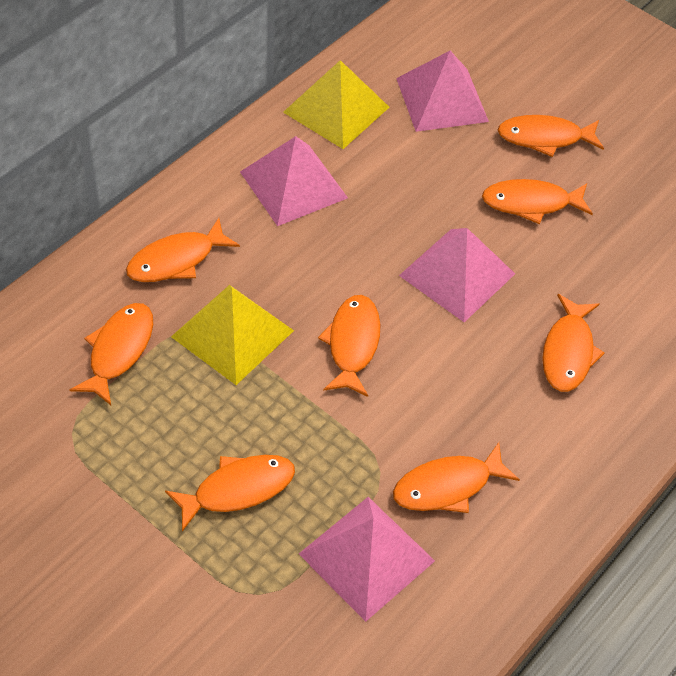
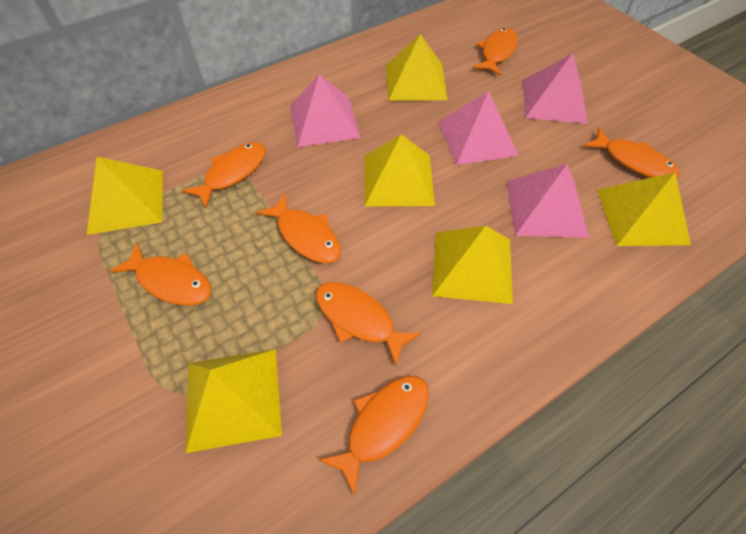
orange fish: [69,303,153,405] [126,218,240,282] [165,455,295,532] [318,295,381,397] [393,442,520,513] [482,179,593,224] [497,115,604,157] [542,294,605,392] = 8 -> [110,243,212,305] [182,142,266,208] [257,193,341,263] [316,282,421,366] [319,376,429,497] [473,28,518,75] [584,128,680,178] = 7
yellow pyramid: [171,285,294,385] [283,60,389,149] = 2 -> [87,157,163,235] [185,349,282,453] [364,134,435,206] [386,34,448,101] [432,226,513,304] [597,172,691,246] = 6

